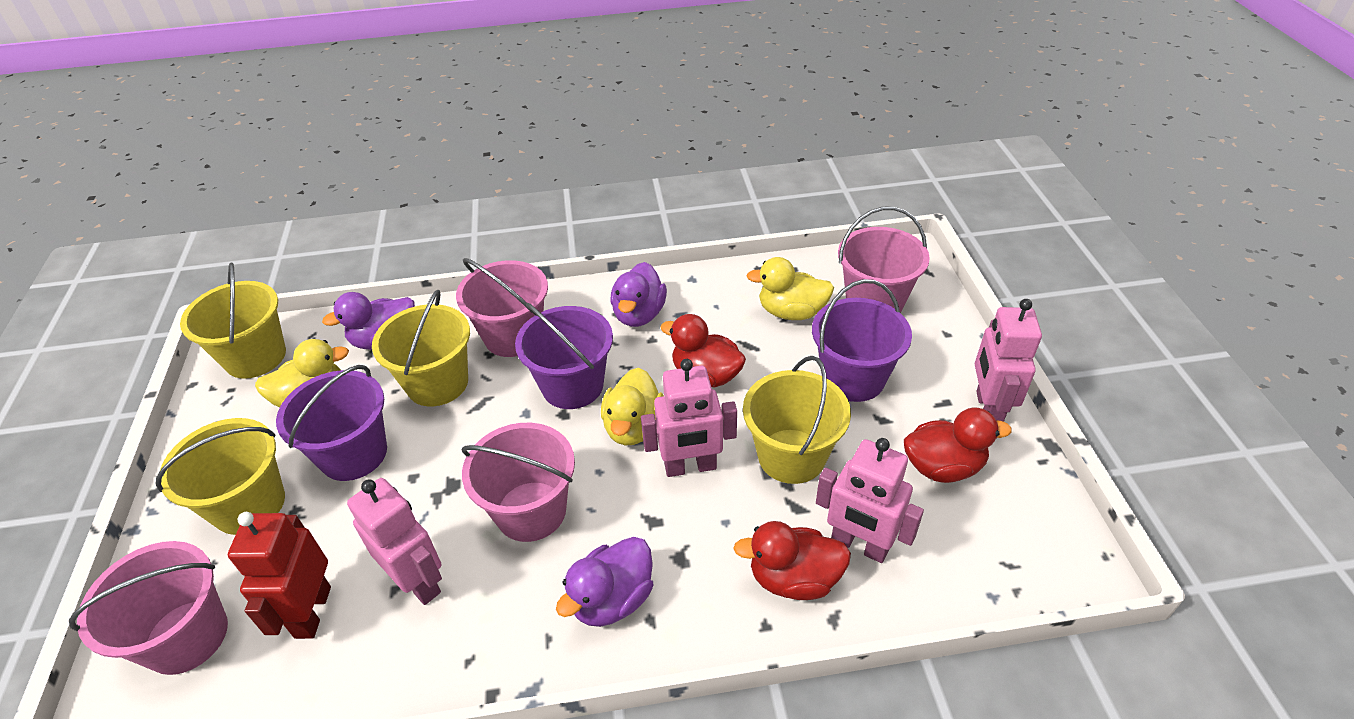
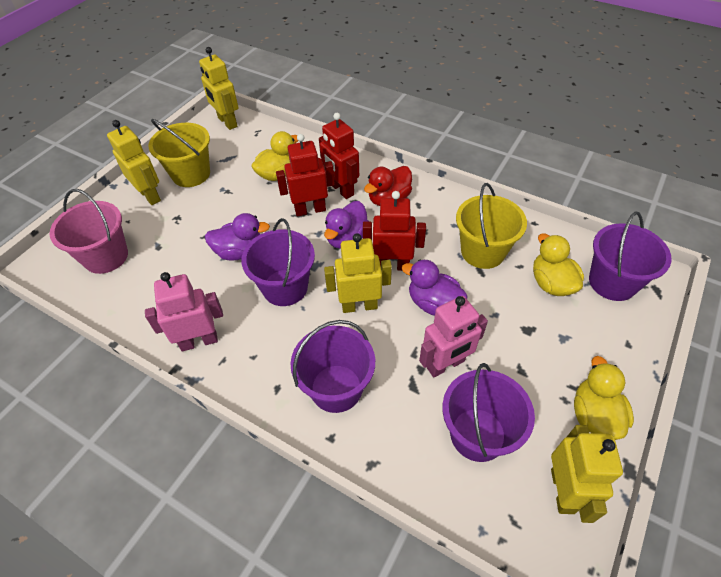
pink bucket: [69,541,228,675] [456,258,548,357] [462,423,575,542] [838,207,930,313] = 4 -> [50,189,128,274] = 1
pink robot: [347,478,442,605] [641,359,737,477] [816,438,924,563] [975,299,1042,422] = 4 -> [145,272,223,352] [419,296,488,378] = 2
purple bucket: [276,365,387,481] [515,303,613,409] [812,279,912,402] = 3 -> [241,218,315,306] [291,320,375,413] [442,363,535,462] [589,212,672,301] = 4
red duck: [660,314,746,387] [733,521,851,600] [904,407,1012,483] = 3 -> [364,166,412,206] = 1
red robot: [228,512,331,639] = 1 -> [276,134,335,216] [319,113,359,199] [363,191,426,271] = 3
yellow bucket: [155,418,285,535] [180,263,286,379] [372,290,470,407] [743,356,851,484] = 4 -> [148,119,210,187] [456,183,527,269] = 2
yellow robot: none = 0 -> [107,120,161,205] [199,47,238,130] [324,233,392,313] [551,425,623,523] = 4

